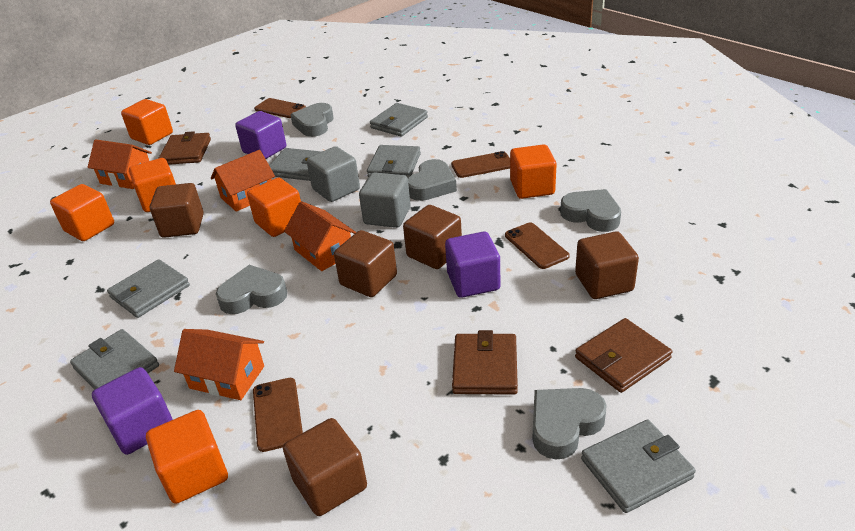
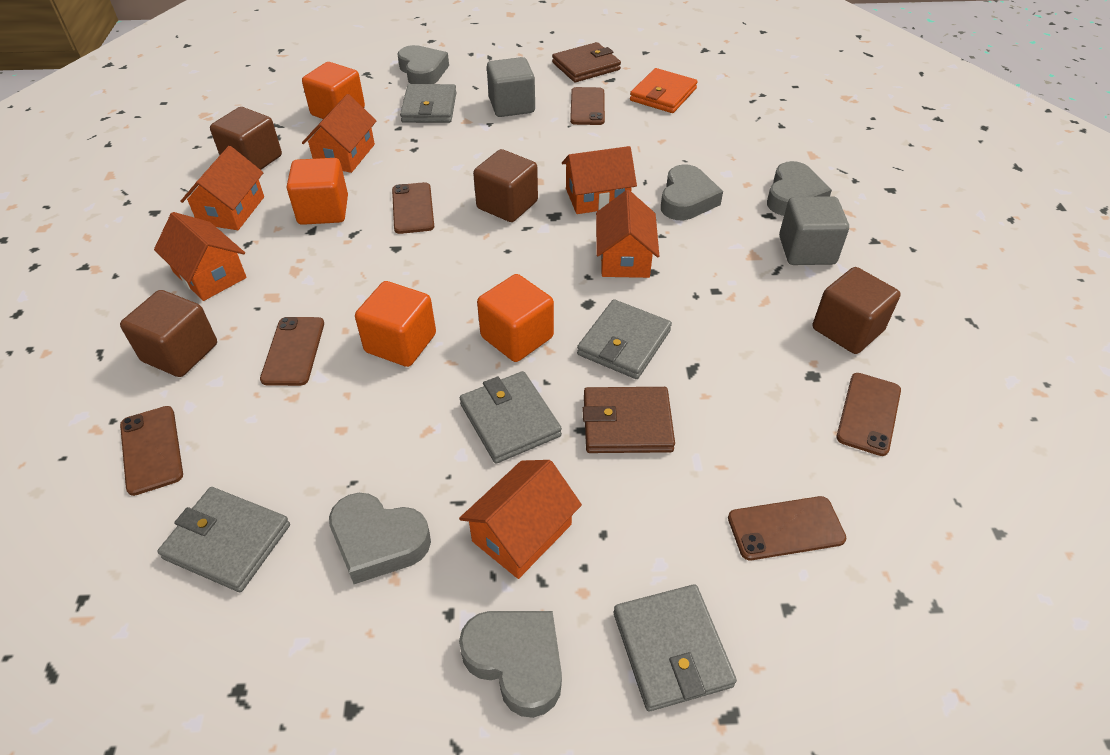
brown cube: [150,183,204,238] [283,418,367,516] [334,230,397,297] [403,205,462,269] [575,231,639,299] = 5 -> [120,290,217,377] [210,107,282,170] [473,149,538,222] [813,267,901,354] = 4
brown phone: [253,378,303,452] [254,98,306,118] [451,151,510,178] [505,223,569,269] = 4 -> [120,406,183,496] [260,317,324,386] [392,182,434,234] [570,87,605,125] [728,496,846,560] [836,373,901,456] = 6
brown wallet: [158,131,211,165] [452,330,518,395] [575,318,672,393] = 3 -> [552,42,621,82] [582,387,675,453] = 2
grey wallet: [70,329,159,389] [107,259,190,318] [269,148,322,181] [367,145,421,178] [370,103,428,137] [581,420,696,513] = 6 -> [158,487,290,592] [400,84,457,123] [460,371,562,463] [577,299,672,379] [614,584,737,711] = 5
orange cube: [50,184,114,241] [121,99,173,145] [129,158,176,212] [146,410,228,504] [247,178,301,237] [510,144,557,199] = 6 -> [287,158,348,225] [302,62,365,119] [355,281,436,367] [477,274,554,362] = 4
orange house: [87,139,152,189] [174,329,264,400] [211,150,275,212] [284,201,356,271] = 4 -> [154,212,247,301] [180,146,264,230] [302,94,376,173] [459,460,582,579] [562,146,637,214] [596,190,659,278] = 6
orange wallet: none = 0 -> [630,68,698,113] = 1
purple cube: [92,367,173,455] [235,111,286,159] [445,232,501,298] = 3 -> none = 0

